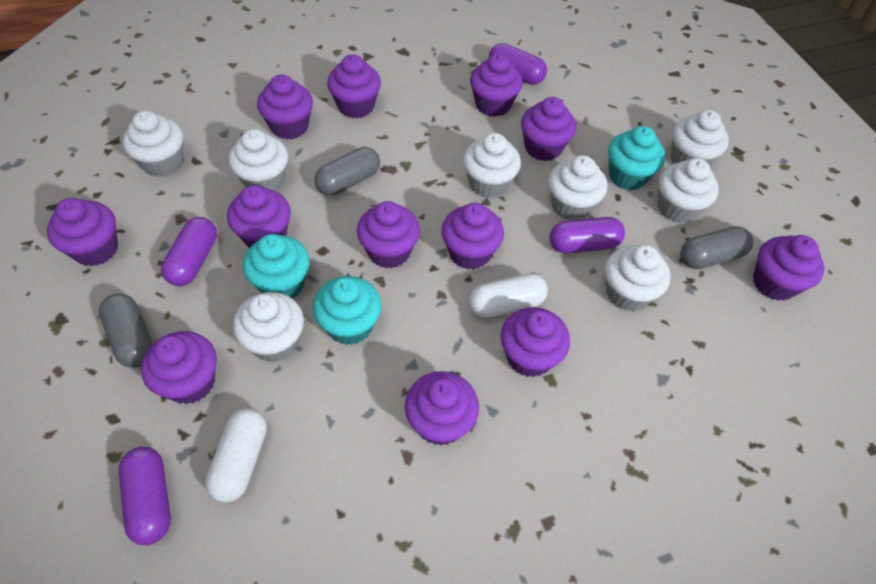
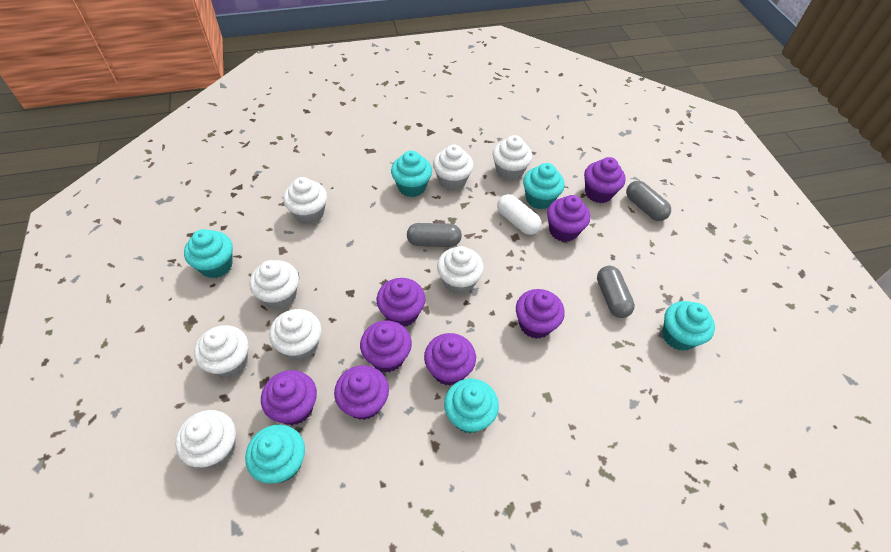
purple capsule: [118,447,171,545] [161,217,217,286] [489,43,547,85] [549,217,625,253] = 4 -> none = 0
purple cupcake: [47,198,118,266] [141,331,217,404] [227,185,291,248] [257,74,313,140] [327,54,381,118] [357,201,420,268] [405,371,479,446] [441,203,504,270] [470,53,523,117] [500,307,570,377] [521,97,576,161] [753,235,825,301] = 12 -> [261,370,317,425] [334,365,389,420] [360,320,412,373] [377,278,426,327] [424,333,476,386] [516,289,565,339] [547,195,590,242] [584,157,626,203] = 8
turquoise cupcake: [243,234,310,299] [313,276,382,345] [608,126,665,190] = 3 -> [184,229,233,278] [245,425,305,484] [391,150,432,197] [444,378,499,433] [523,163,565,210] [662,301,715,351] = 6
white capsule: [205,408,267,503] [469,273,548,318] = 2 -> [497,194,542,235] = 1

